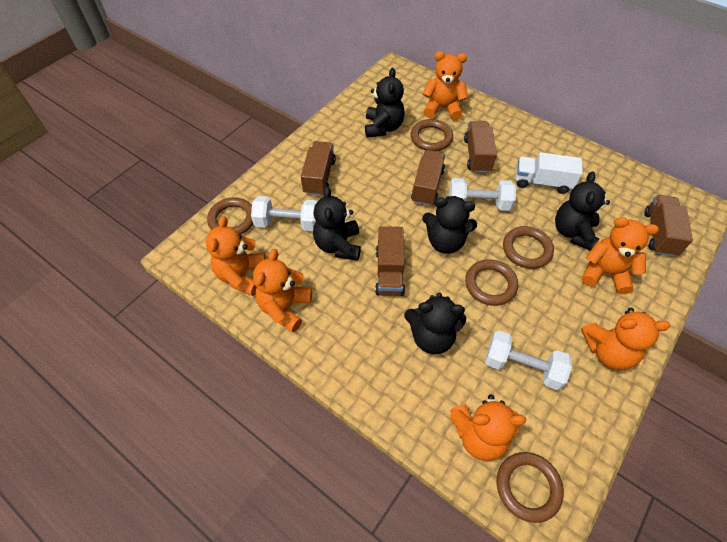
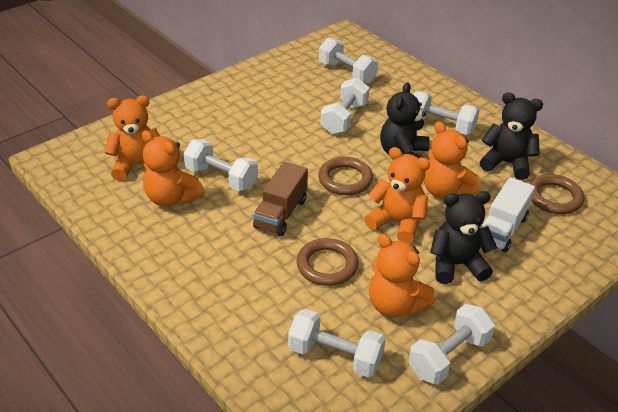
black teddy bear: [313,186,361,261] [365,68,405,138] [404,292,466,354] [422,196,477,254] [555,172,610,251] = 5 -> [380,82,430,158] [430,191,497,284] [480,92,543,180] = 3
brown ring: [207,197,253,235] [411,119,453,151] [465,259,518,306] [497,452,564,523] [503,226,554,269] = 5 -> [297,238,358,286] [318,157,373,195] [529,174,584,214] = 3
brown truck: [301,141,336,196] [375,227,405,296] [411,150,445,206] [464,121,497,173] [645,195,693,257] = 5 -> [253,162,308,236] = 1
orange teddy bear: [206,216,266,296] [253,249,312,333] [423,51,468,120] [450,395,526,461] [581,308,671,370] [582,217,659,294] = 6 -> [104,95,160,181] [142,130,205,207] [364,147,430,244] [369,234,435,317] [424,121,480,199] = 5
white dumbbell: [251,196,318,231] [449,178,516,211] [485,331,572,390] = 3 -> [184,139,258,191] [288,309,386,377] [319,37,378,84] [321,78,370,134] [408,304,495,384] [413,91,480,135] = 6

